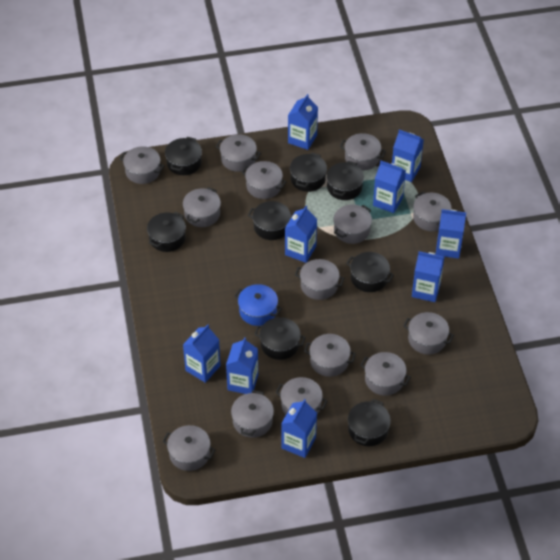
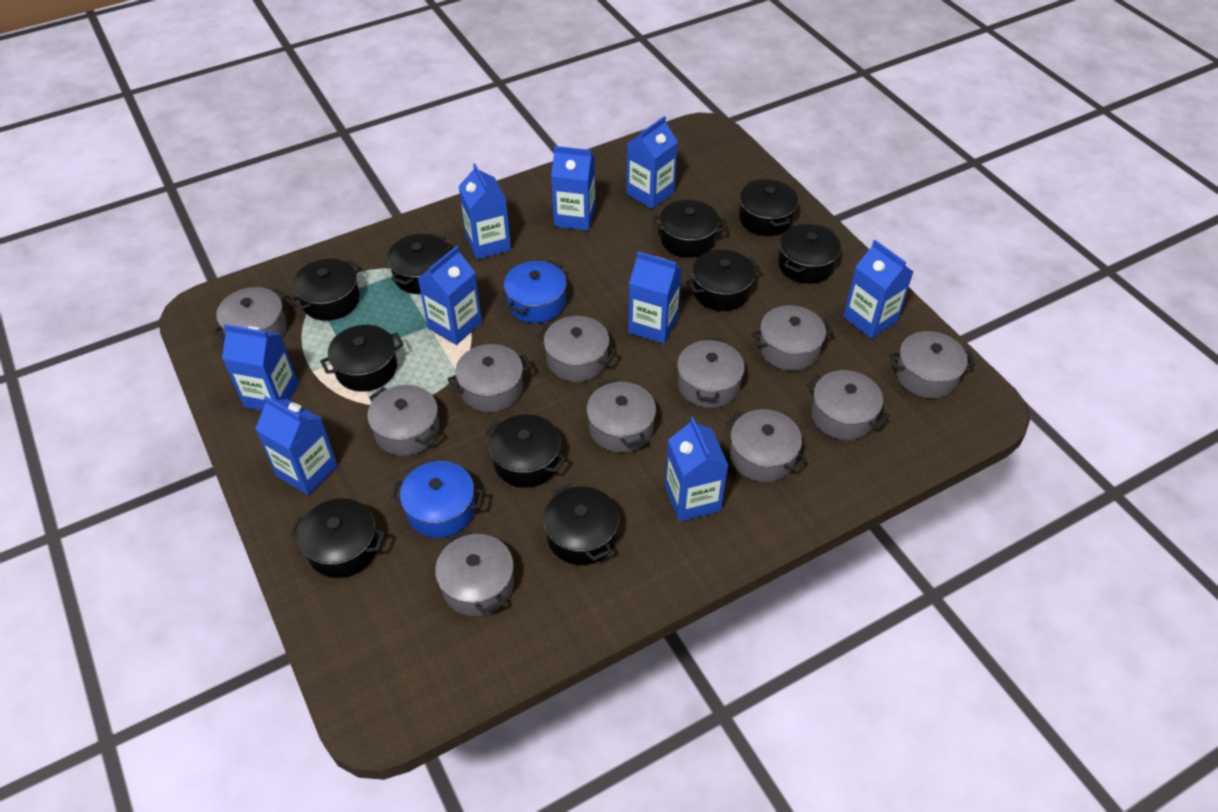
black pot: [147,212,186,252] [165,137,202,175] [248,201,291,240] [254,317,306,360] [290,152,327,192] [326,161,364,200] [346,252,394,292] [348,399,391,446] = 8 -> [290,259,361,321] [290,498,385,578] [320,325,404,391] [387,232,449,294] [485,414,566,488] [543,483,619,565] [653,200,726,258] [686,250,760,311] [739,178,798,236] [778,224,841,284] = 10
blue pot: [234,284,282,326] = 1 -> [391,461,484,538] [504,260,567,323] = 2
grey pot: [120,146,164,184] [162,425,215,471] [183,187,221,227] [216,134,261,172] [231,390,274,438] [241,161,286,199] [275,377,327,414] [295,259,344,300] [304,334,356,377] [334,205,372,244] [340,133,386,171] [360,352,411,396] [403,312,454,355] [413,192,452,231] = 14 -> [213,287,287,341] [367,385,439,456] [435,530,514,616] [447,344,532,412] [537,316,617,382] [587,378,656,453] [677,337,745,408] [726,409,807,482] [752,305,833,371] [807,370,889,440] [890,331,975,398] = 11

